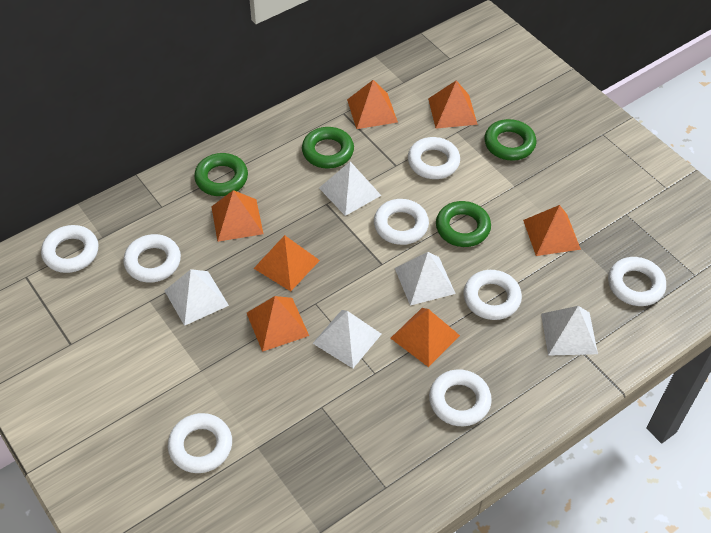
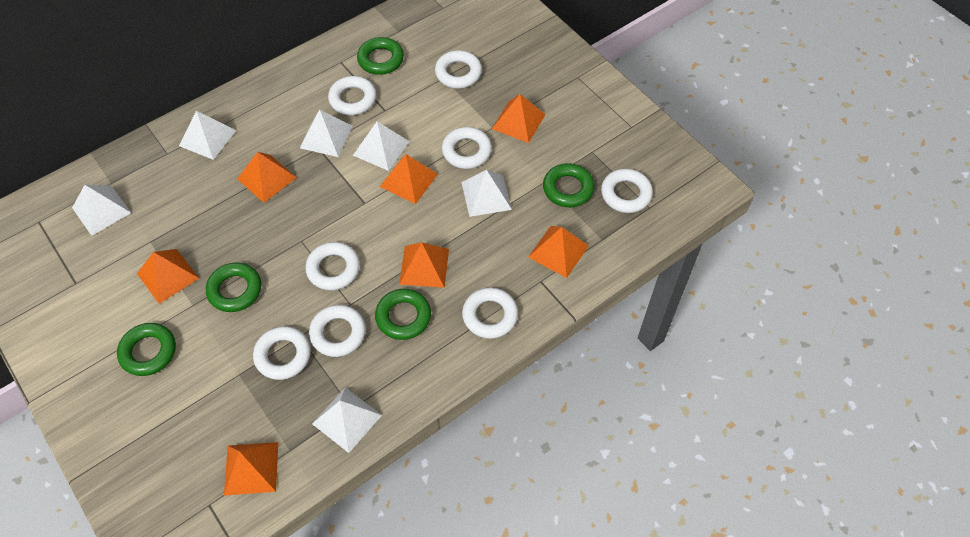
green ring: [194,153,248,196] [302,127,354,169] [436,201,491,247] [484,119,536,161] = 4 -> [117,323,176,376] [206,262,261,312] [357,37,404,75] [375,289,431,340] [543,163,594,207] = 5
white pyramid: [164,269,229,326] [312,310,381,368] [319,162,381,216] [395,252,456,306] [541,306,598,356] = 5 -> [72,185,131,236] [179,111,237,160] [300,110,353,157] [312,387,382,453] [353,122,410,171] [461,170,512,217] = 6

